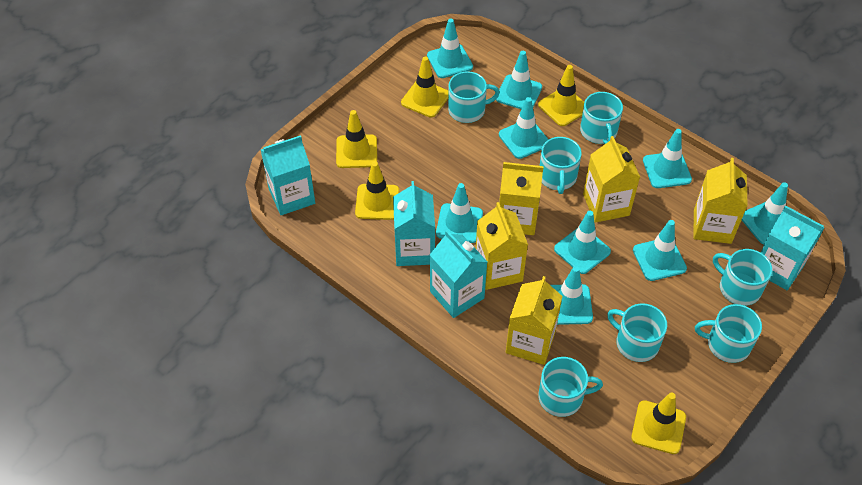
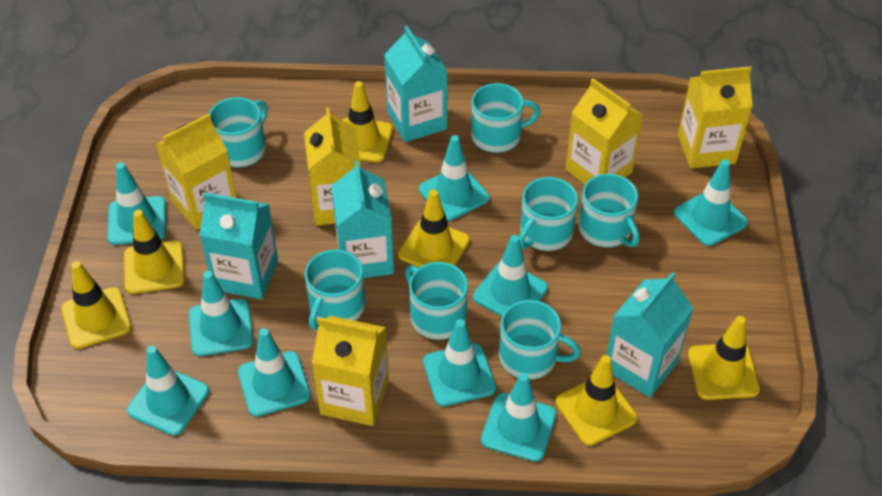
yellow traffic cone: [336,110,377,168] [355,161,399,220] [401,56,448,118] [538,65,584,126] [631,393,686,454] = 5 -> [61,261,131,349] [124,210,185,294] [343,81,393,163] [398,189,470,267] [556,355,637,446] [688,316,760,400] = 6

